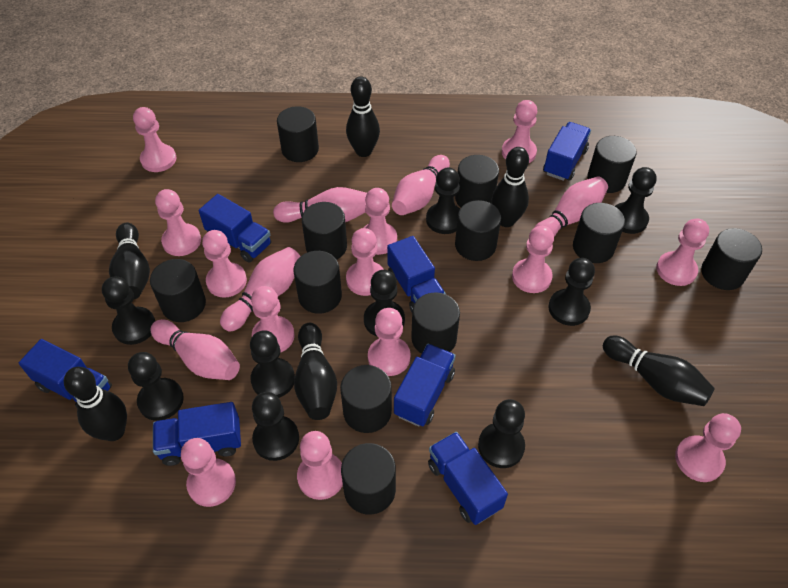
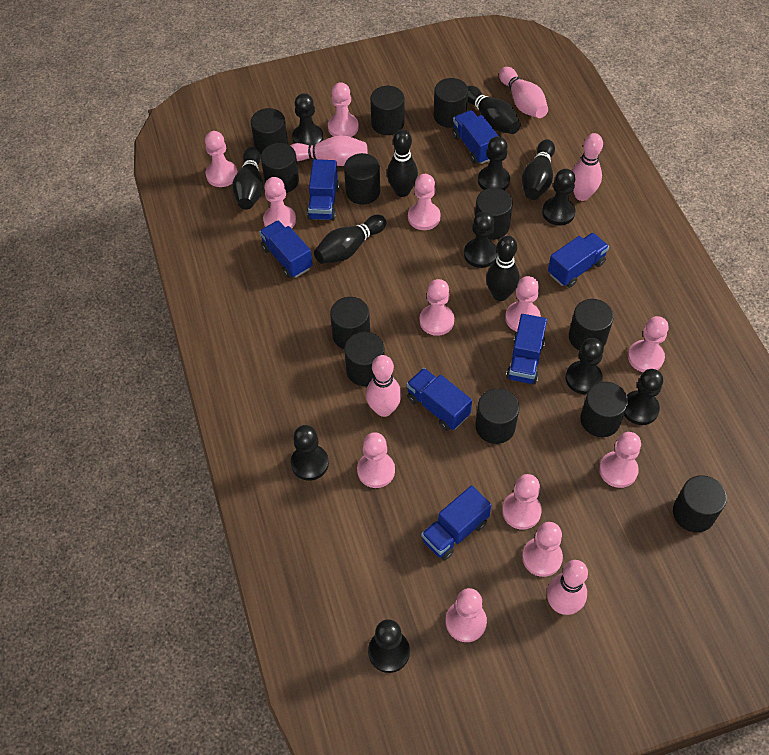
black pawn: [102,277,155,345] [128,352,184,421] [250,330,295,398] [252,392,299,461] [364,270,405,336] [426,168,460,234] [478,399,525,468] [548,258,595,326] [615,167,657,234] = 9 -> [291,425,329,481] [292,93,323,145] [368,619,410,673] [464,211,498,268] [478,136,510,190] [542,169,576,225] [566,338,604,394] [624,369,663,425] = 8
pink pawn: [133,107,176,172] [155,189,201,256] [181,438,236,507] [202,230,247,298] [251,286,295,353] [297,431,343,500] [346,228,384,296] [363,188,397,255] [368,308,410,376] [502,100,537,163] [512,226,554,293] [656,218,709,286] [675,413,741,482] = 13 -> [205,131,238,187] [263,177,296,228] [328,82,359,137] [357,432,395,488] [408,174,440,230] [419,279,454,336] [445,588,487,642] [502,474,542,530] [505,276,541,332] [522,522,563,577] [599,432,641,488] [628,316,669,372] = 12

